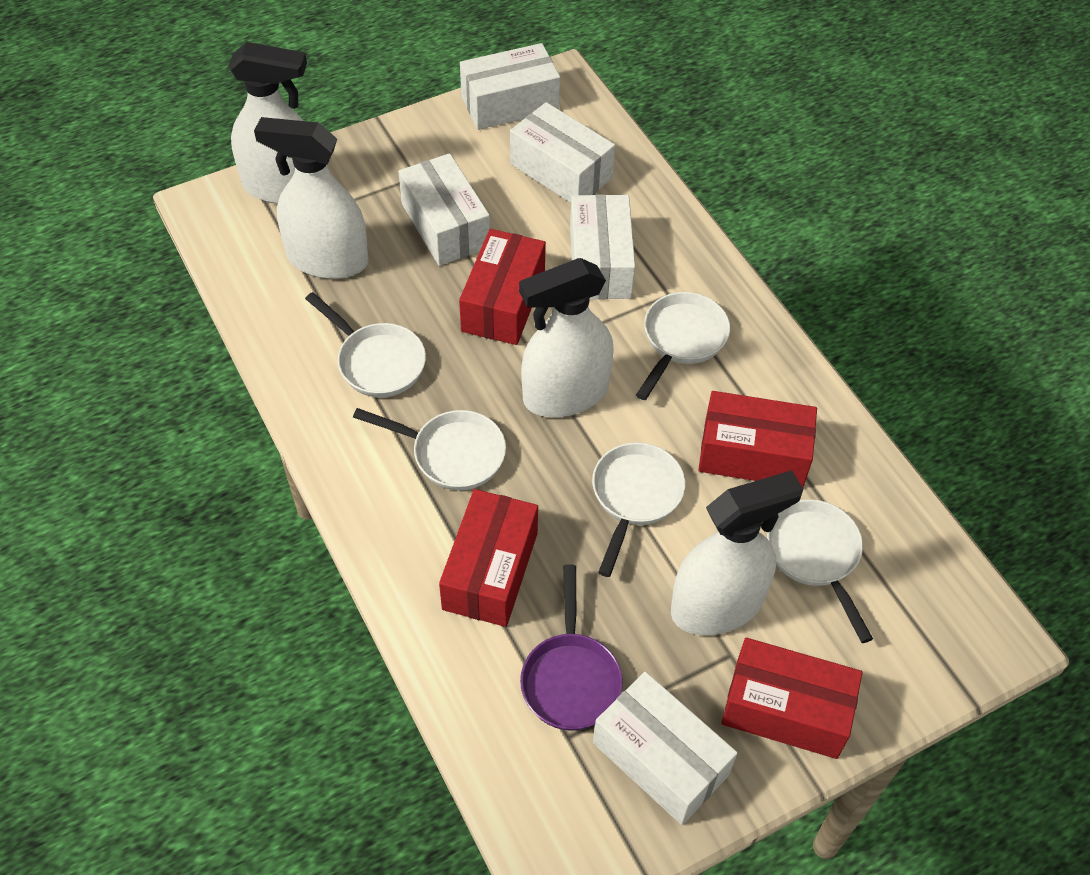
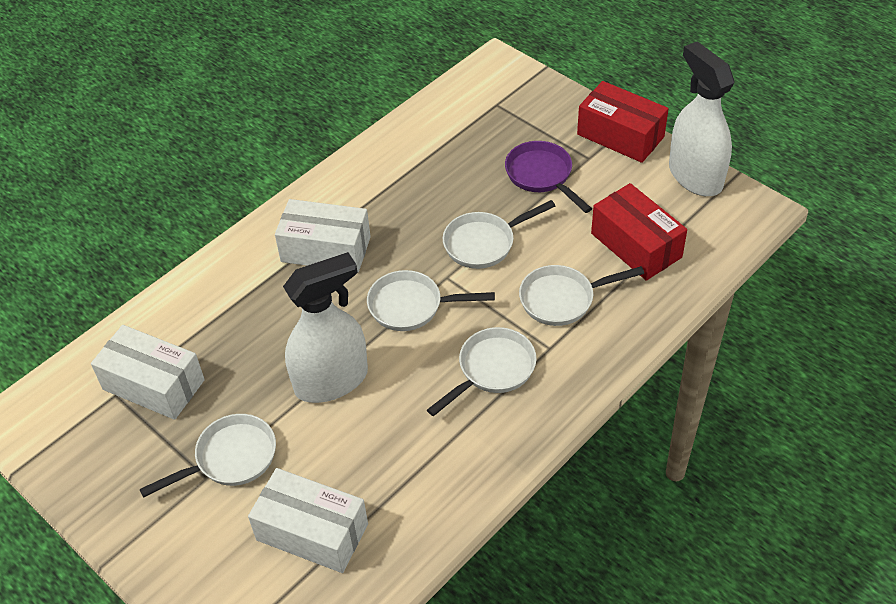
red box: [439,489,538,627] [459,229,546,345] [698,391,817,487] [721,638,862,759] = 4 -> [577,81,669,163] [591,183,687,281] = 2
white box: [398,153,490,266] [460,43,560,130] [510,102,615,203] [570,194,635,299] [593,672,738,825] = 5 -> [91,325,205,420] [248,468,368,573] [275,199,371,272] = 3
white spray bottle: [228,42,307,204] [254,117,368,279] [519,258,614,417] [671,470,803,635] = 4 -> [283,252,368,403] [669,41,734,196] = 2

